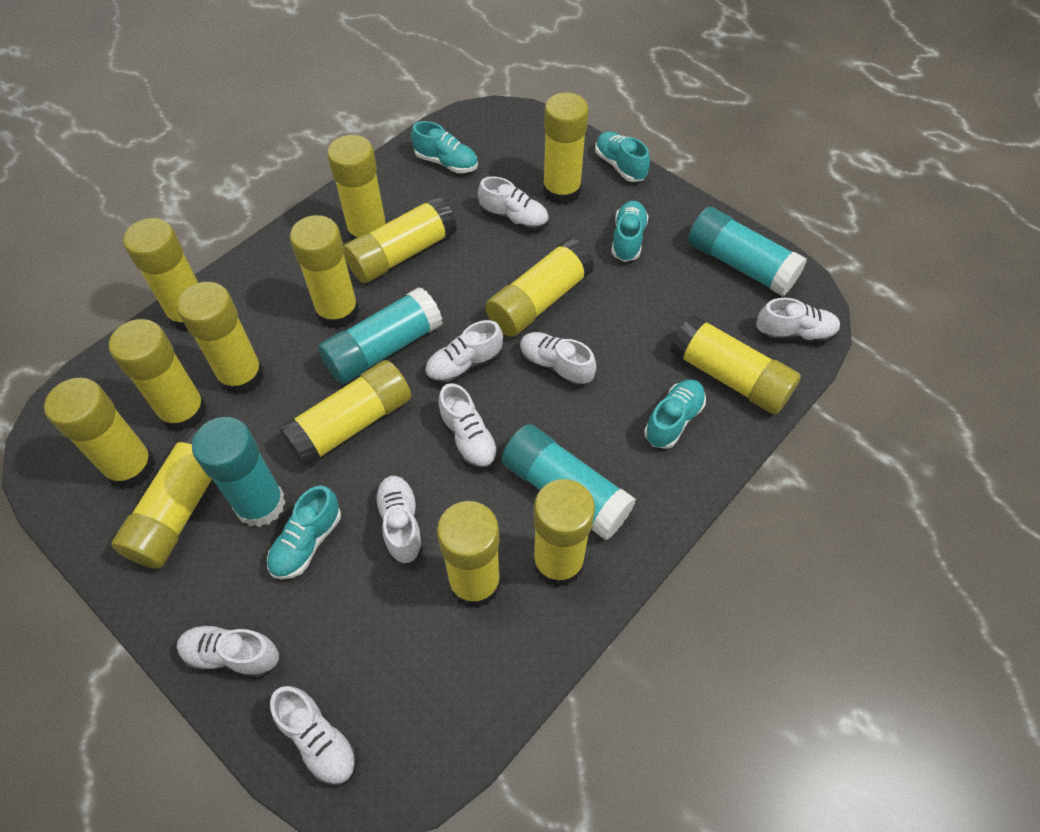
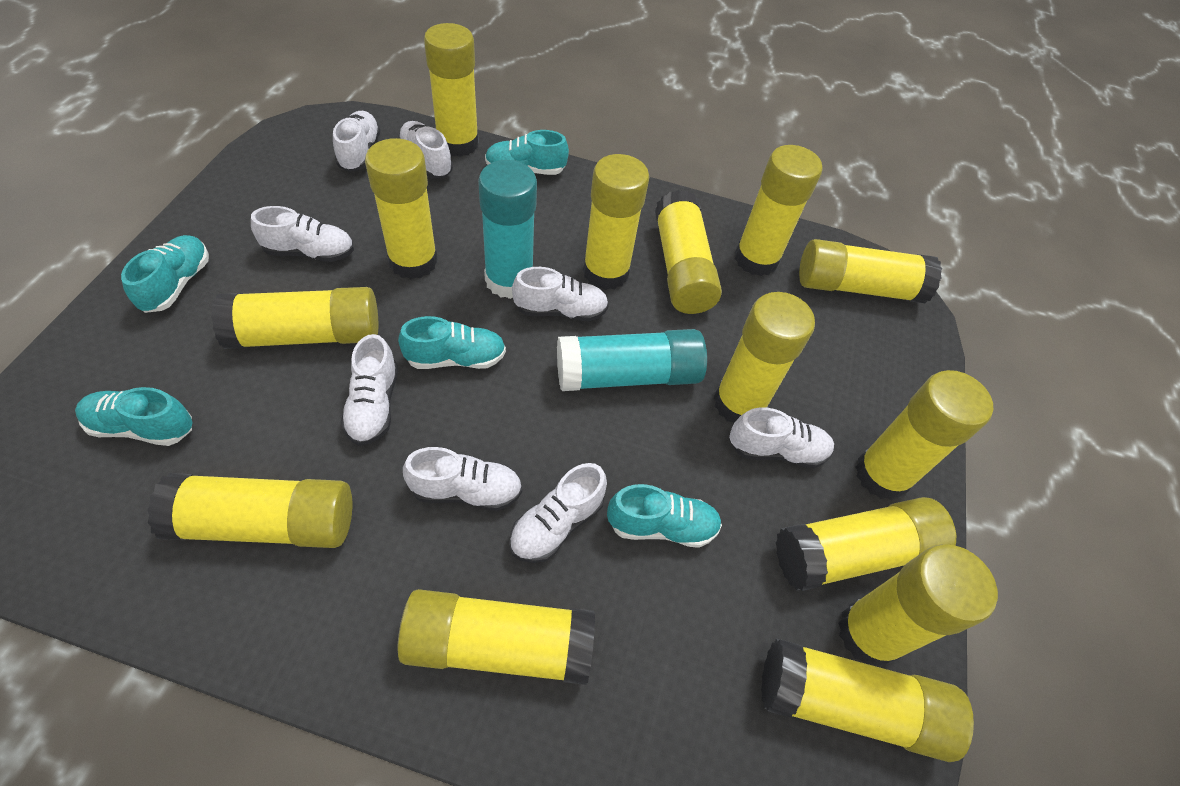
turquoise glue stick: [192,417,286,527] [318,287,443,384] [501,424,636,540] [688,207,807,296] = 4 -> [478,160,537,299] [557,329,707,391] = 2

